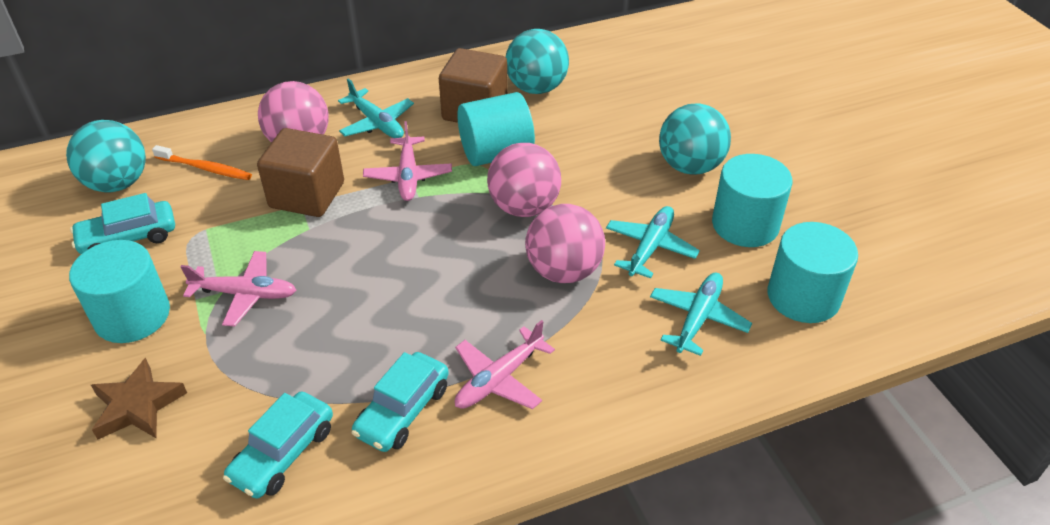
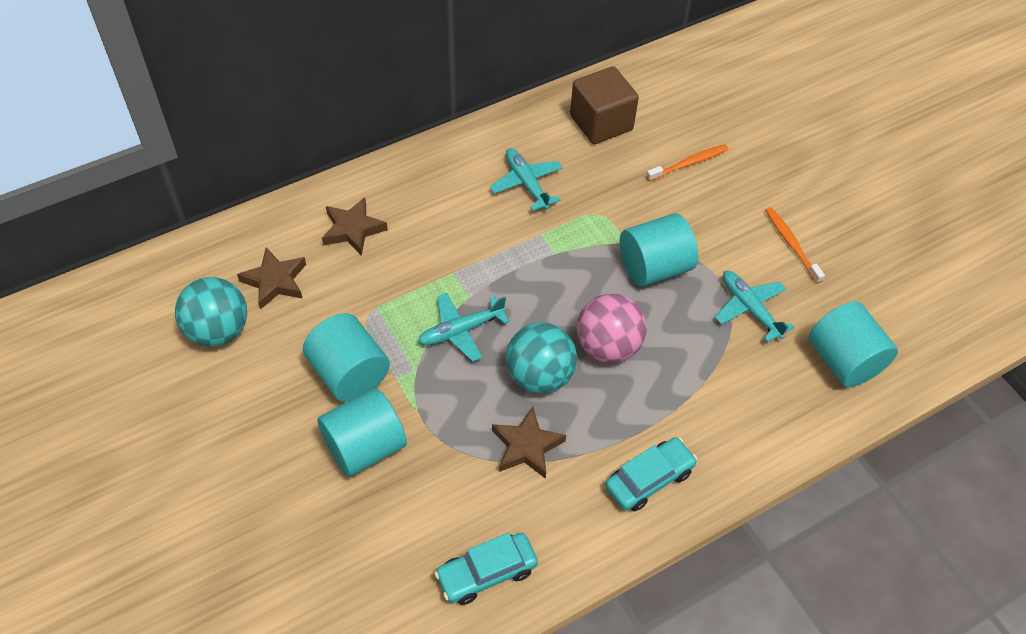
brown cube: [257,128,344,217] [439,48,508,123] = 2 -> [570,67,639,144] = 1
brown star: [91,358,187,440] = 1 -> [237,248,306,310] [322,197,388,256] [492,407,566,479] = 3
orange toothbrush: [152,145,252,180] = 1 -> [646,144,728,182] [765,207,825,283] = 2
pink ball: [258,81,329,143] [487,143,561,217] [525,204,605,283] = 3 -> [577,294,647,363] = 1
pink plane: [181,251,296,327] [363,121,452,201] [455,320,555,409] = 3 -> none = 0
turquoise ball: [66,120,146,192] [506,29,569,94] [659,103,731,175] = 3 -> [175,277,247,347] [506,322,577,394] = 2
turquoise car: [70,193,175,254] [223,392,333,499] [351,352,449,452] = 3 -> [434,532,538,605] [605,437,697,511] = 2

